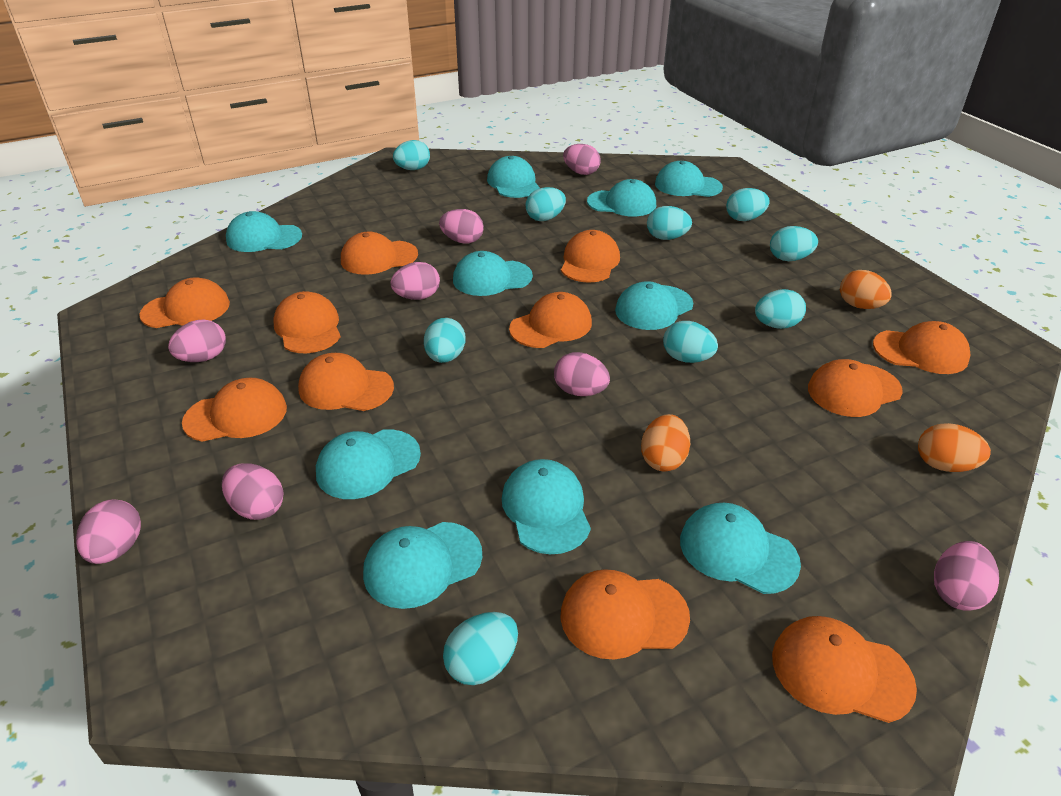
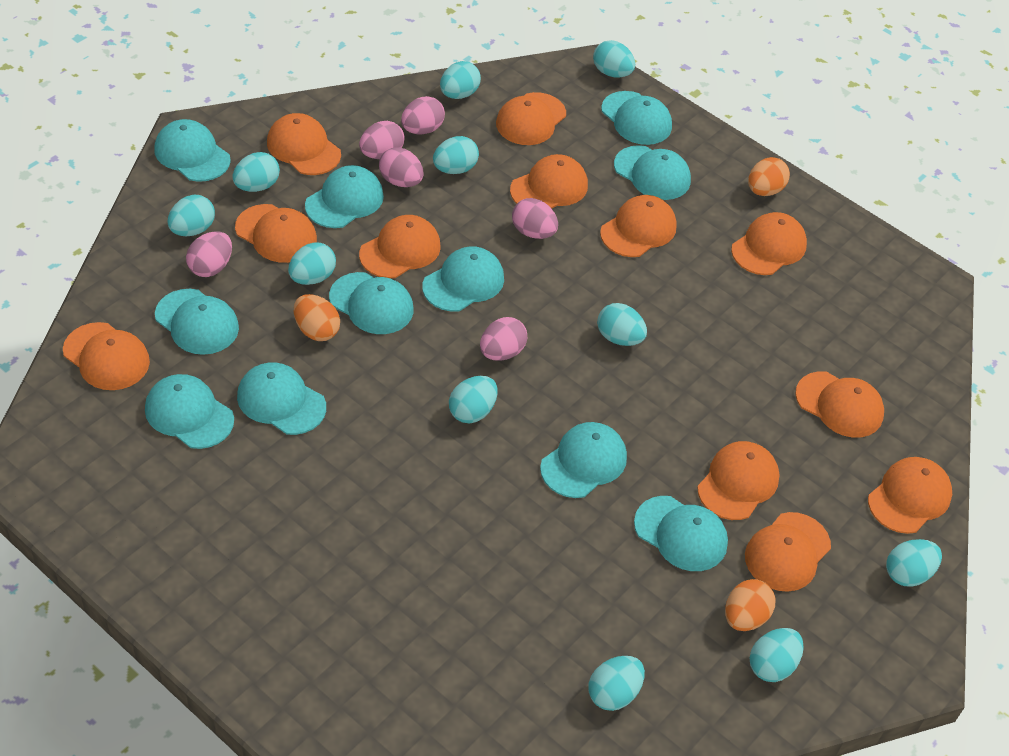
orange cap: [139,277,230,328] [182,378,287,442] [274,291,341,353] [298,353,394,411] [341,231,418,275] [509,292,592,348] [560,569,690,659] [561,230,620,283] [772,616,917,723] [808,359,903,417] [873,321,970,374] = 11 -> [63,322,150,390] [235,204,317,263] [267,113,341,175] [359,215,441,278] [496,92,566,145] [510,154,588,209] [600,195,677,257] [697,441,780,520] [731,212,807,275] [745,512,831,592] [795,371,884,438] [868,457,952,534] = 12
pink egg: [76,499,141,564] [168,320,226,362] [222,464,284,520] [390,262,440,300] [439,209,484,244] [554,352,610,396] [563,144,600,175] [934,541,999,611] = 8 -> [186,231,232,277] [359,121,405,159] [379,147,424,187] [401,96,445,134] [480,317,527,361] [512,198,558,239] = 6
turquoise cap: [226,211,302,252] [316,429,421,499] [363,522,482,609] [453,251,533,296] [487,156,540,198] [502,459,591,554] [587,179,656,217] [615,281,693,330] [655,161,723,197] [680,503,801,594] = 10 -> [145,374,234,449] [154,119,231,182] [155,289,239,355] [237,362,326,435] [305,165,384,228] [329,272,414,334] [422,246,504,312] [540,422,627,498] [601,91,672,145] [614,145,691,200] [634,496,728,571] = 11
turquoise egg: [393,140,430,170] [424,318,466,363] [443,612,518,685] [526,187,566,221] [647,206,692,240] [663,321,718,363] [726,188,770,221] [755,289,806,329] [770,226,818,261] = 9 -> [167,195,215,236] [232,152,280,192] [288,242,336,285] [433,136,479,174] [440,61,481,99] [449,376,497,423] [588,656,645,711] [593,40,635,78] [597,303,647,346] [750,628,804,682] [886,539,942,587] = 11

